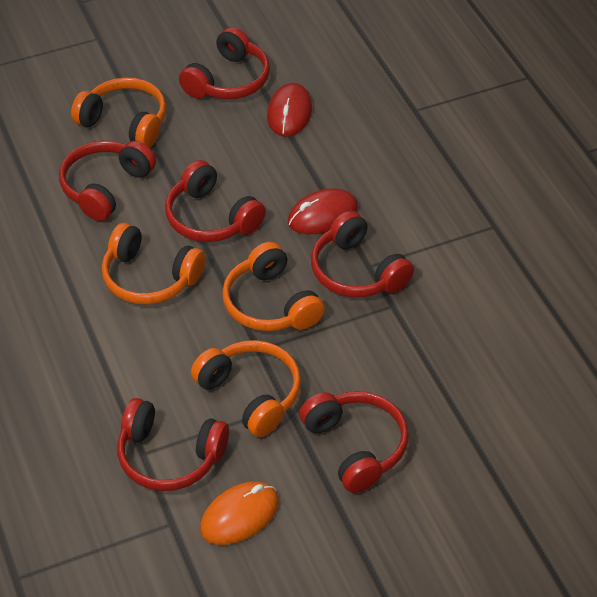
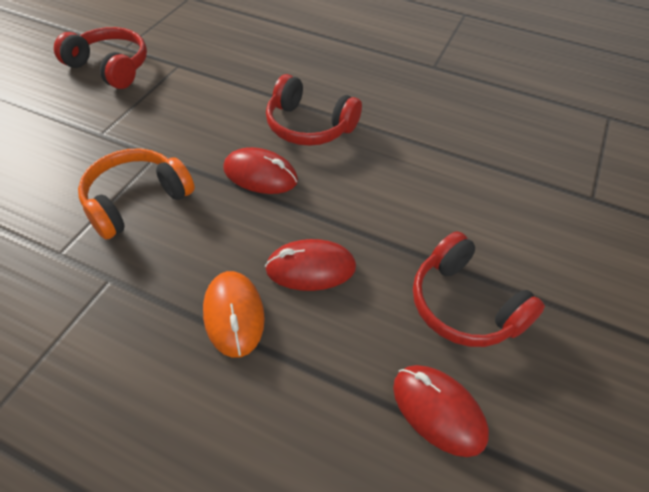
orange headphones: [71,77,166,148] [102,223,205,305] [191,340,301,437] [222,242,325,331] = 4 -> [78,148,195,240] = 1
red headphones: [59,140,156,221] [117,398,229,491] [165,160,266,242] [179,27,270,99] [299,391,409,493] [311,211,414,297] = 6 -> [54,27,147,89] [266,74,362,146] [413,231,545,347] = 3
red mouse: [267,83,312,136] [287,188,358,234] = 2 -> [223,147,298,194] [265,239,356,291] [393,365,489,457] = 3

